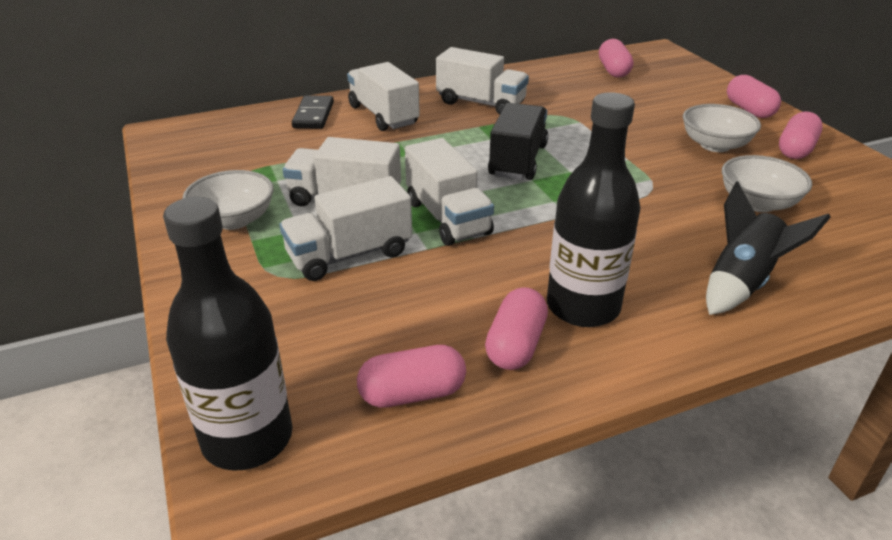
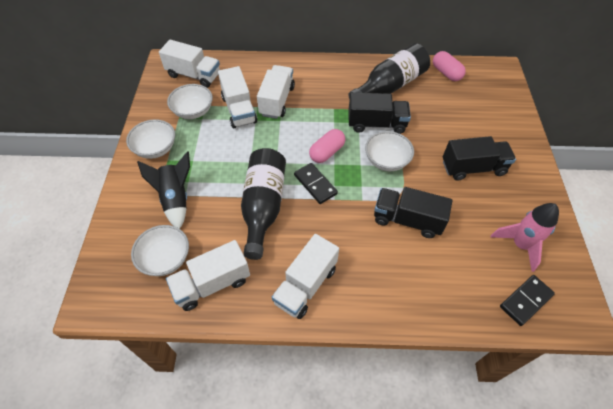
black domino: [292,95,334,129] = 1 -> [294,163,338,204] [500,275,555,326] = 2
black truck: [488,103,548,180] = 1 -> [348,93,411,134] [374,187,452,238] [443,136,516,181] = 3
pink capsule: [357,345,466,408] [485,287,548,370] [599,39,633,78] [727,75,781,118] [779,111,823,159] = 5 -> [309,129,345,163] [433,51,466,81] = 2
pink rocket: none = 0 -> [491,203,559,272] = 1
white bowl: [182,170,274,230] [683,104,761,152] [722,155,812,212] = 3 -> [126,120,175,159] [131,225,189,276] [167,84,213,119] [365,131,414,171] = 4

